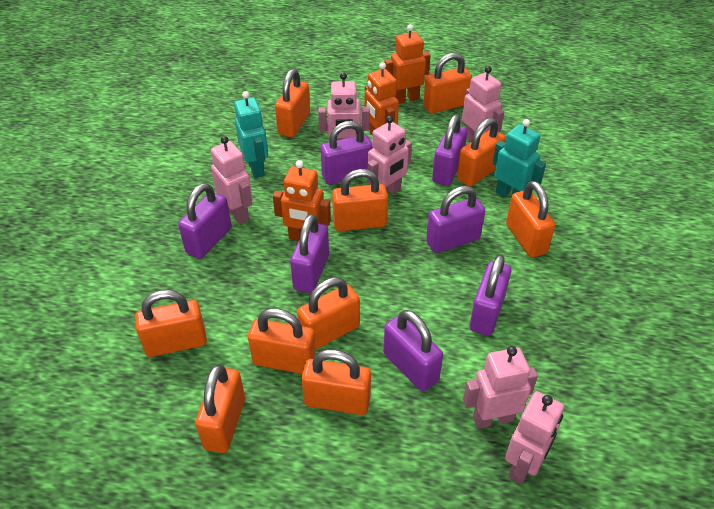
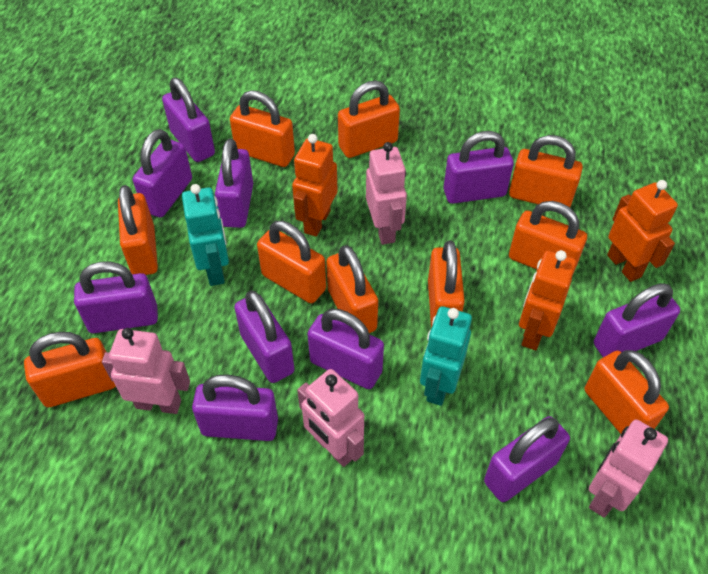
pink robot: [211,136,253,224] [318,72,370,140] [367,116,412,195] [462,66,504,142] [463,346,538,429] [505,391,564,485] = 6 -> [102,328,190,414] [297,369,364,467] [366,142,407,245] [589,419,668,518] = 4
purple padlock: [178,183,232,259] [290,214,329,293] [321,121,373,185] [383,310,443,391] [426,186,485,253] [432,114,467,186] [470,255,511,336] = 7 -> [74,262,158,333] [133,129,192,218] [162,78,215,162] [192,375,278,441] [215,139,253,228] [234,290,294,383] [308,309,384,389] [443,131,514,204] [484,416,570,502] [594,283,680,357] = 10

